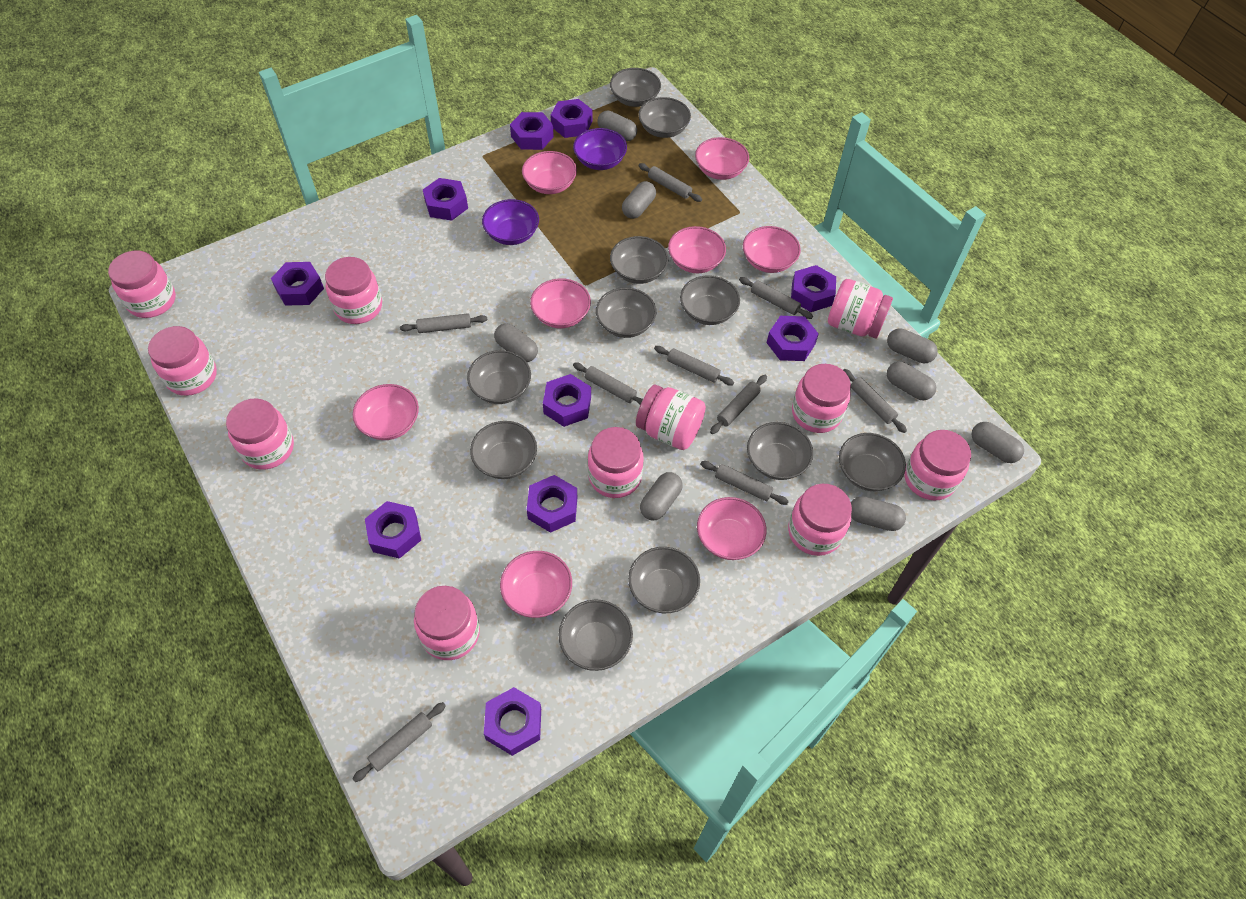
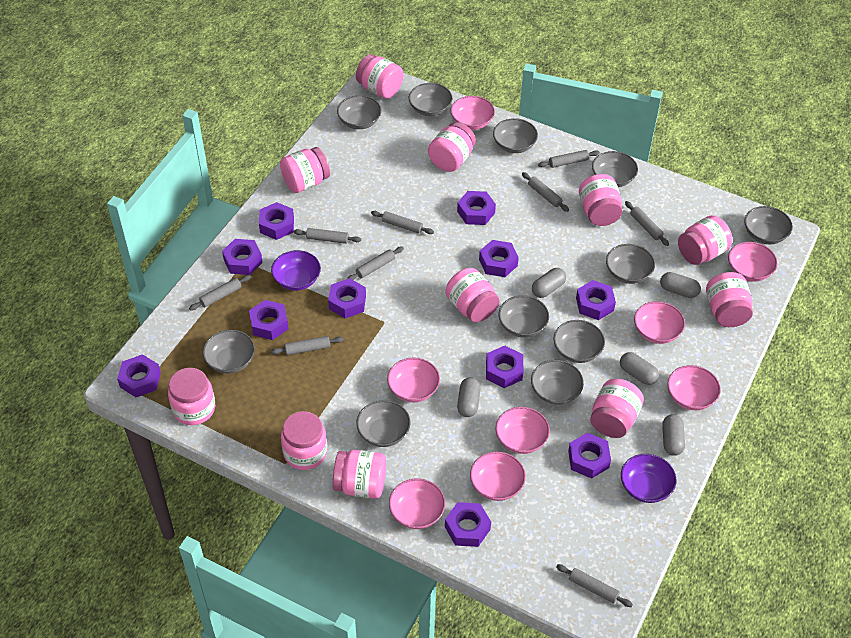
grey capsule: [494,323,538,362] [597,110,637,141] [622,181,656,219] [640,472,683,520] [851,496,906,531] [887,328,938,363] [887,361,936,400] [971,422,1024,463] = 8 -> [457,377,481,417] [532,268,566,298] [620,352,659,385] [660,272,701,298] [662,414,685,456] = 5
purple nut: [271,262,324,306] [365,501,421,559] [423,178,468,221] [484,687,541,756] [510,112,554,150] [527,475,577,533] [543,374,591,427] [550,99,593,138] [767,316,819,361] [791,265,836,312] = 10 -> [117,354,161,397] [222,239,263,275] [249,300,288,340] [259,202,294,240] [328,278,366,318] [445,502,491,547] [457,191,496,225] [479,240,519,277] [486,346,524,388] [568,433,611,479] [576,280,616,320] = 11

